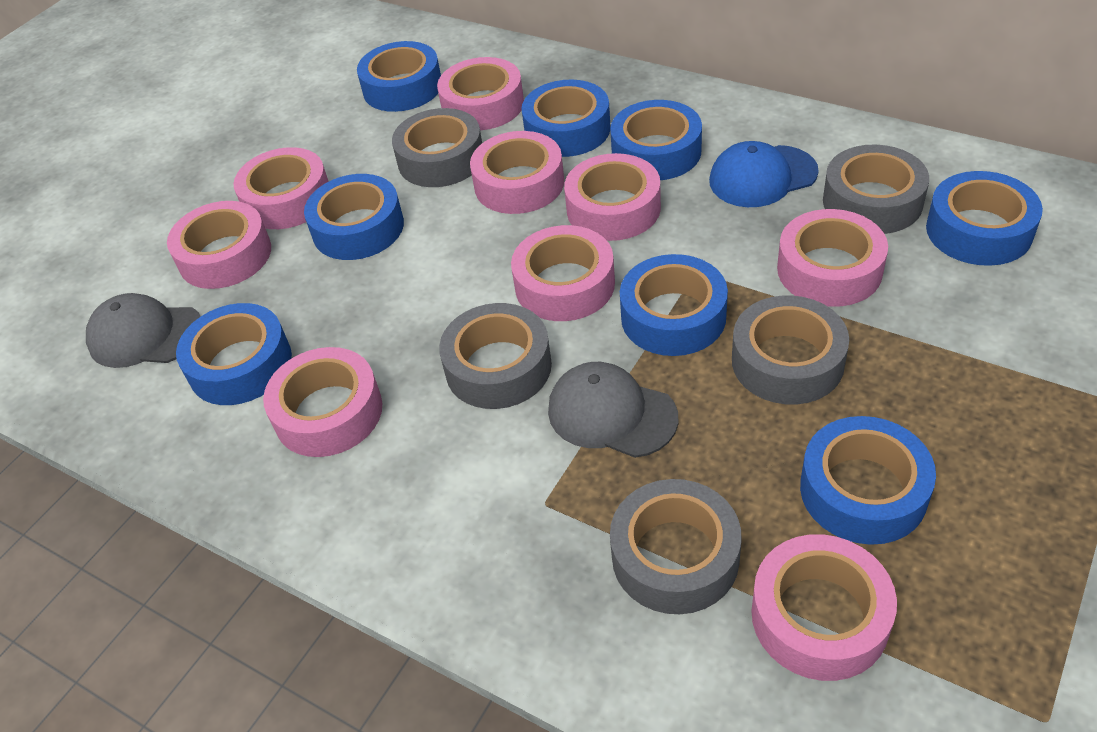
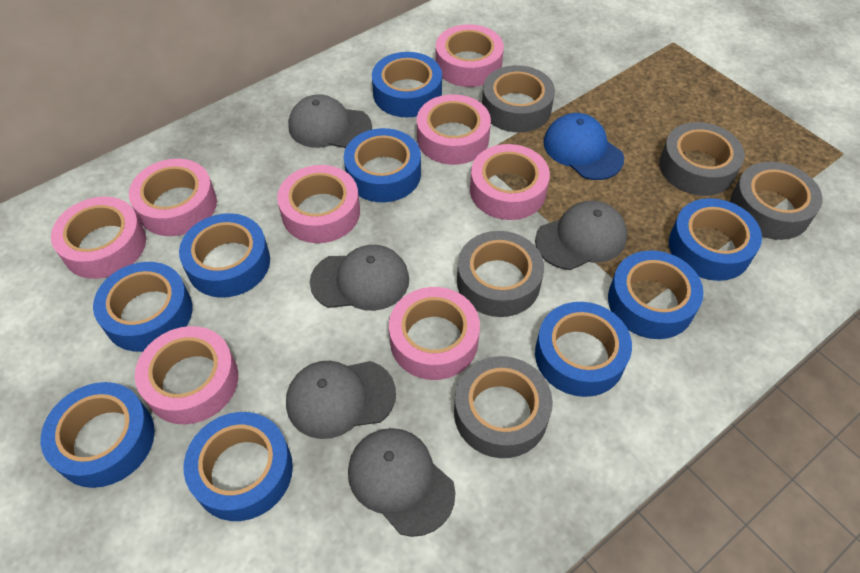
blue tape: [176,303,292,405] [304,174,404,260] [357,41,441,112] [521,80,610,157] [610,100,702,180] [620,254,728,356] [800,416,936,545] [926,171,1043,266] = 8 -> [41,382,155,488] [93,262,193,352] [179,213,270,298] [184,412,293,521] [344,128,421,202] [372,52,442,117] [535,302,632,397] [608,250,704,339] [669,198,762,281] = 9
grey cap: [86,293,201,368] [548,362,678,458] = 2 -> [286,361,396,439] [288,94,372,148] [310,245,409,311] [348,428,456,537] [535,201,627,270] = 5
pink tape: [167,201,271,289] [233,147,329,229] [263,347,382,457] [437,57,524,130] [470,131,564,214] [511,225,615,321] [564,153,661,241] [751,534,897,681] [777,209,888,307] = 9 -> [51,197,146,279] [129,159,217,236] [135,326,238,424] [277,165,360,243] [389,287,480,380] [417,94,491,165] [436,24,504,87] [470,144,550,220] = 8

